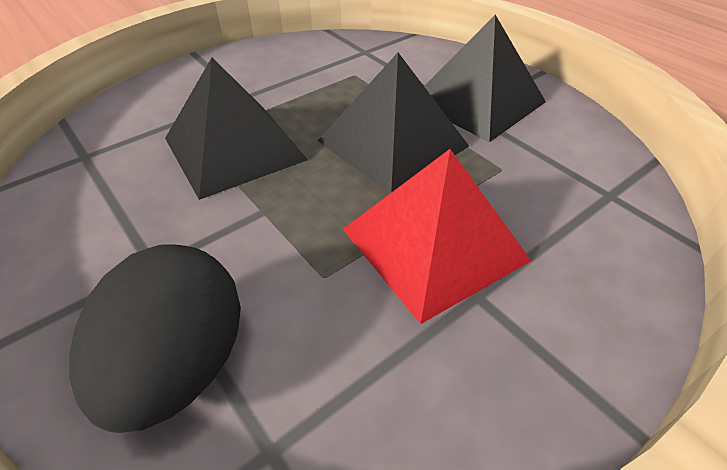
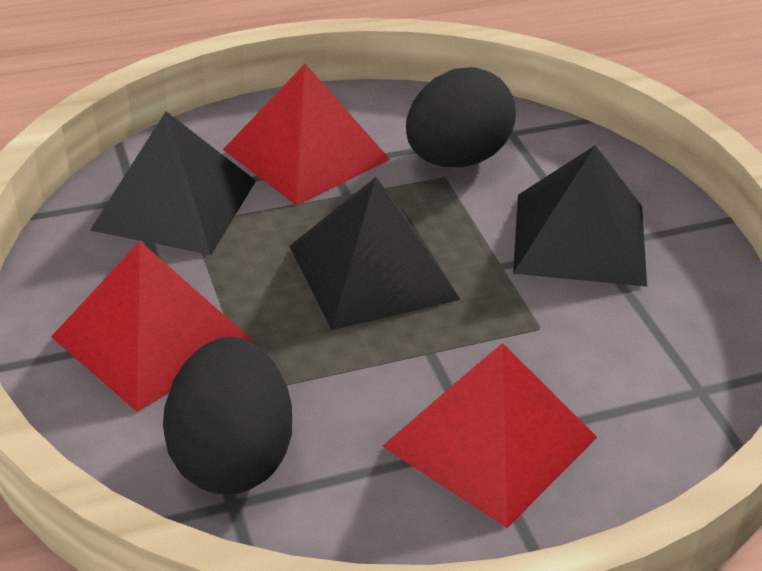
black egg: [69,244,241,433] = 1 -> [163,337,292,494] [406,67,516,167] = 2
red pyramid: [343,149,531,324] = 1 -> [51,241,253,412] [223,64,390,205] [383,343,597,528] = 3

